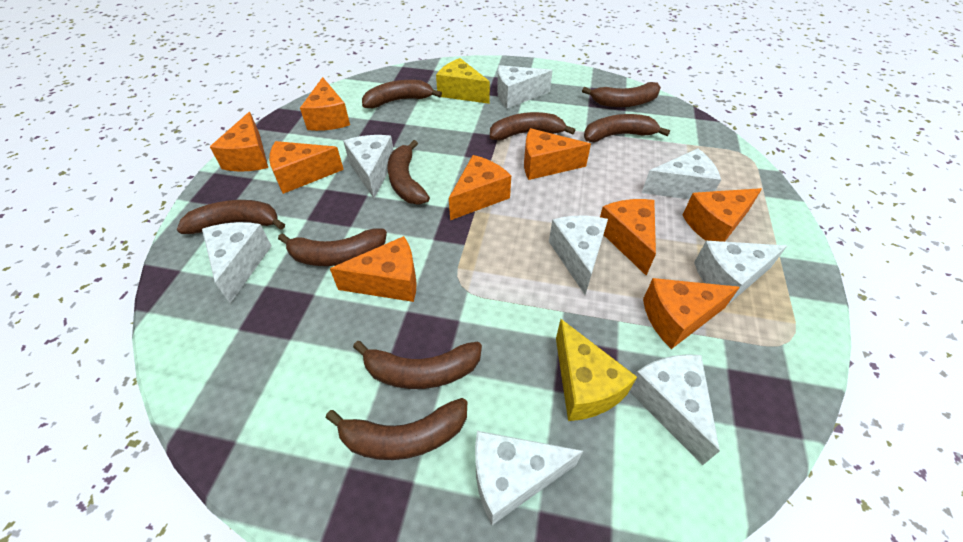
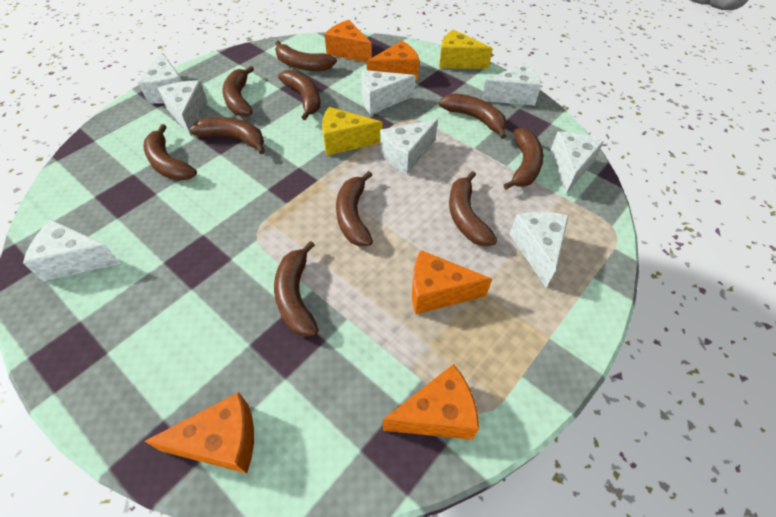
brown banana: [177,200,285,234] [278,229,387,266] [326,398,467,460] [353,341,482,389] [362,80,442,108] [387,140,430,204] [490,112,575,140] [582,82,661,107] [584,114,670,142] = 9 -> [144,124,197,181] [190,117,265,154] [222,66,254,117] [274,241,319,337] [275,41,337,71] [278,70,321,120] [336,171,373,246] [438,93,507,139] [449,171,498,246] [504,128,544,190] = 10
orange cheese: [210,112,268,172] [269,141,344,194] [300,77,350,131] [330,236,417,302] [449,155,511,220] [524,128,591,180] [600,199,656,275] [643,278,740,349] [683,188,762,242] = 9 -> [144,392,254,473] [324,20,372,62] [367,41,419,80] [383,364,479,440] [412,250,492,315] = 5

